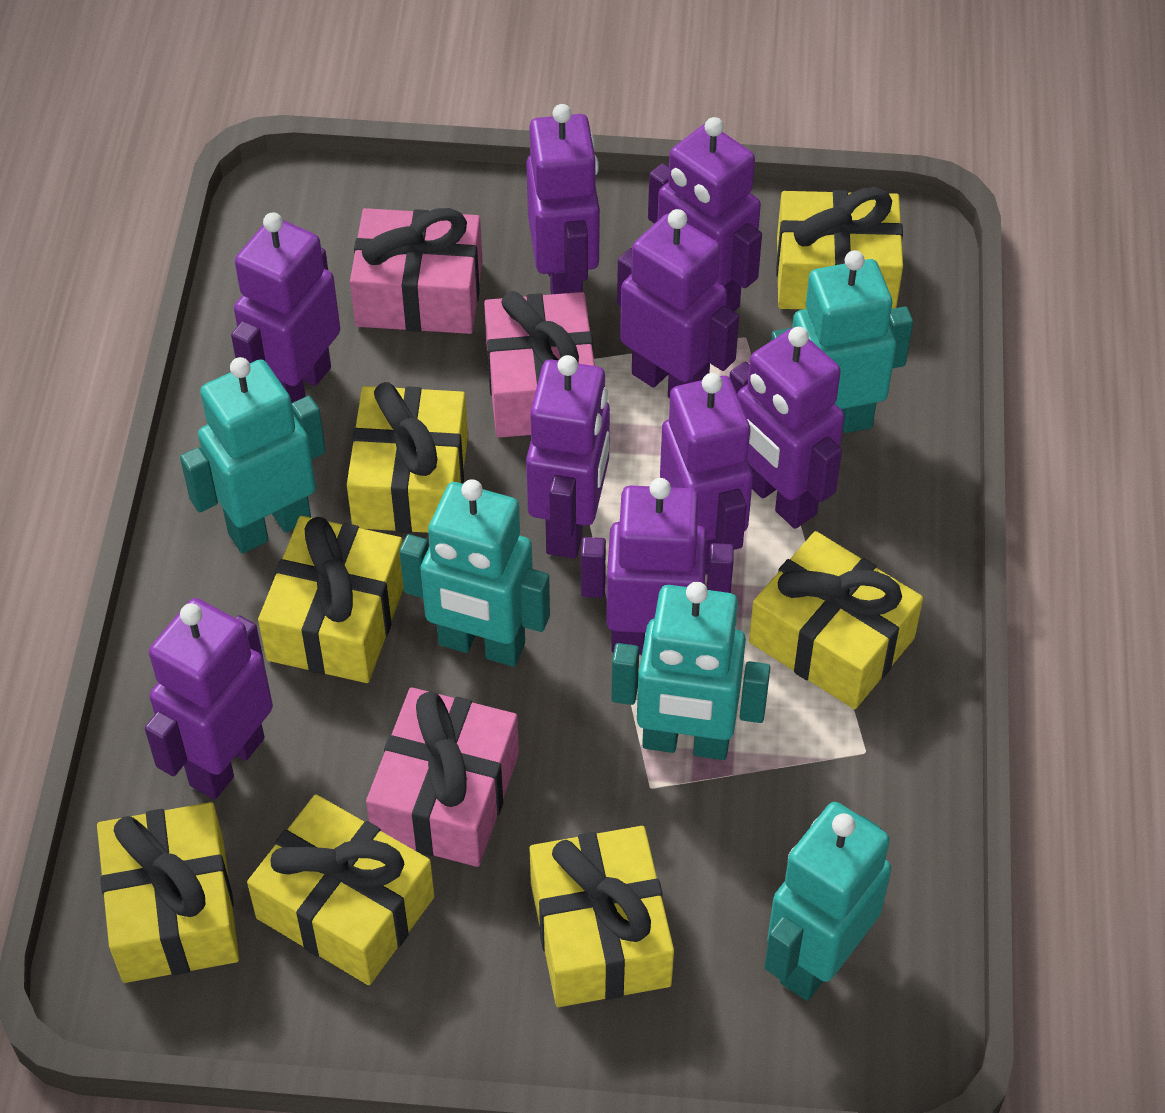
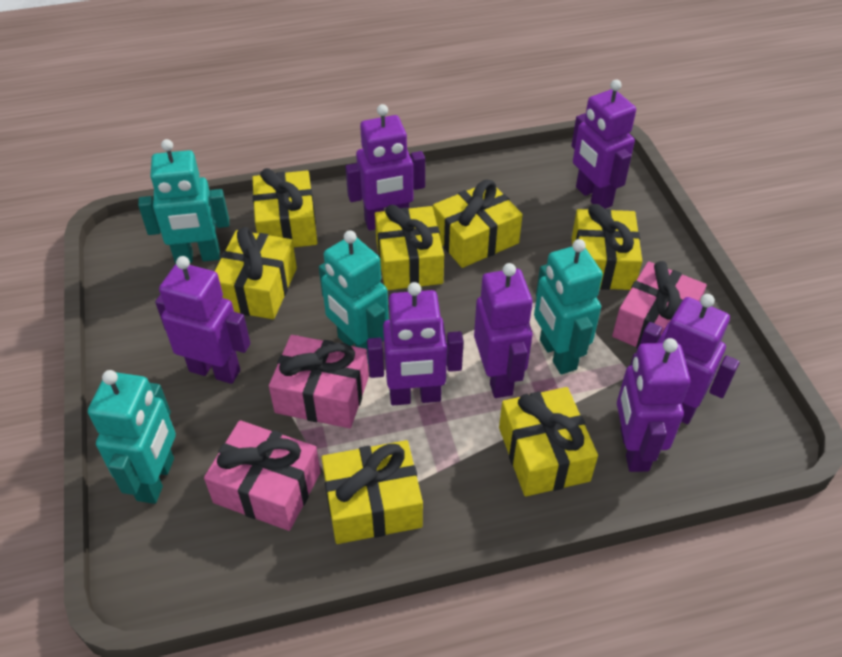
purple robot: [145,598,273,800] [231,212,340,403] [526,104,600,294] [526,355,610,558] [581,478,734,655] [617,209,739,399] [648,117,762,311] [660,373,753,575] [729,327,844,529] = 9 -> [155,256,250,384] [345,104,425,231] [367,282,464,405] [474,263,533,398] [571,80,636,209] [617,338,690,472] [640,294,740,424] = 7
turquoise robot: [180,357,326,554] [399,479,550,667] [611,582,770,760] [764,802,892,1001] [771,250,913,433] = 5 -> [88,370,176,504] [138,139,229,264] [319,231,389,364] [534,239,603,374] = 4

